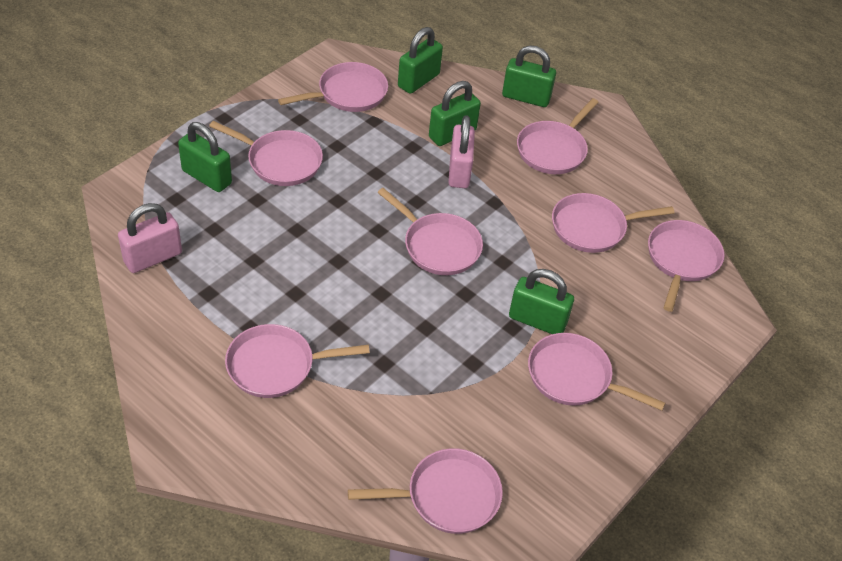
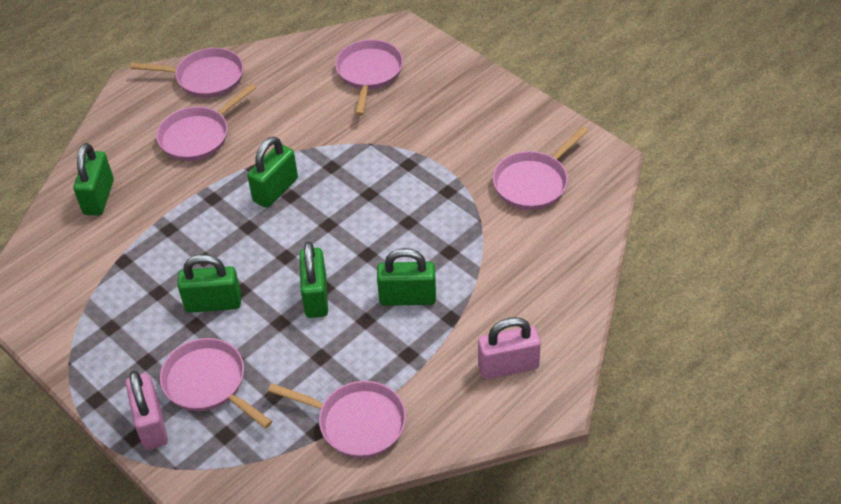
pink pan: [209,121,323,186] [225,324,370,398] [278,62,388,112] [348,448,503,534] [377,188,483,275] [517,98,599,174] [528,333,665,410] [552,193,674,253] [648,220,725,312] = 9 -> [130,48,244,98] [156,84,256,161] [160,338,272,428] [268,381,406,458] [335,39,403,116] [493,127,588,210] = 6

